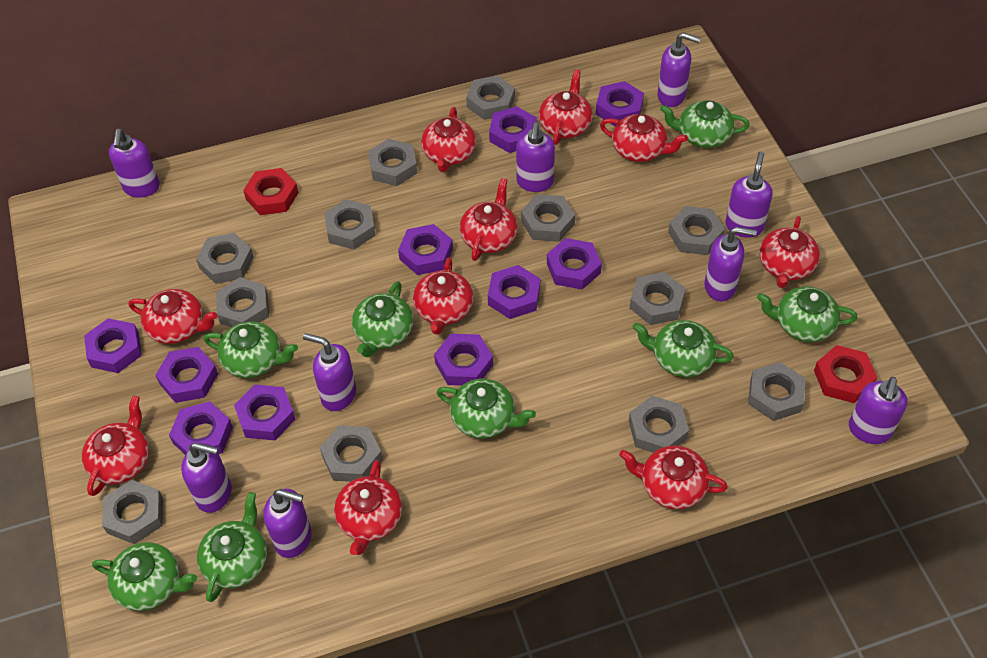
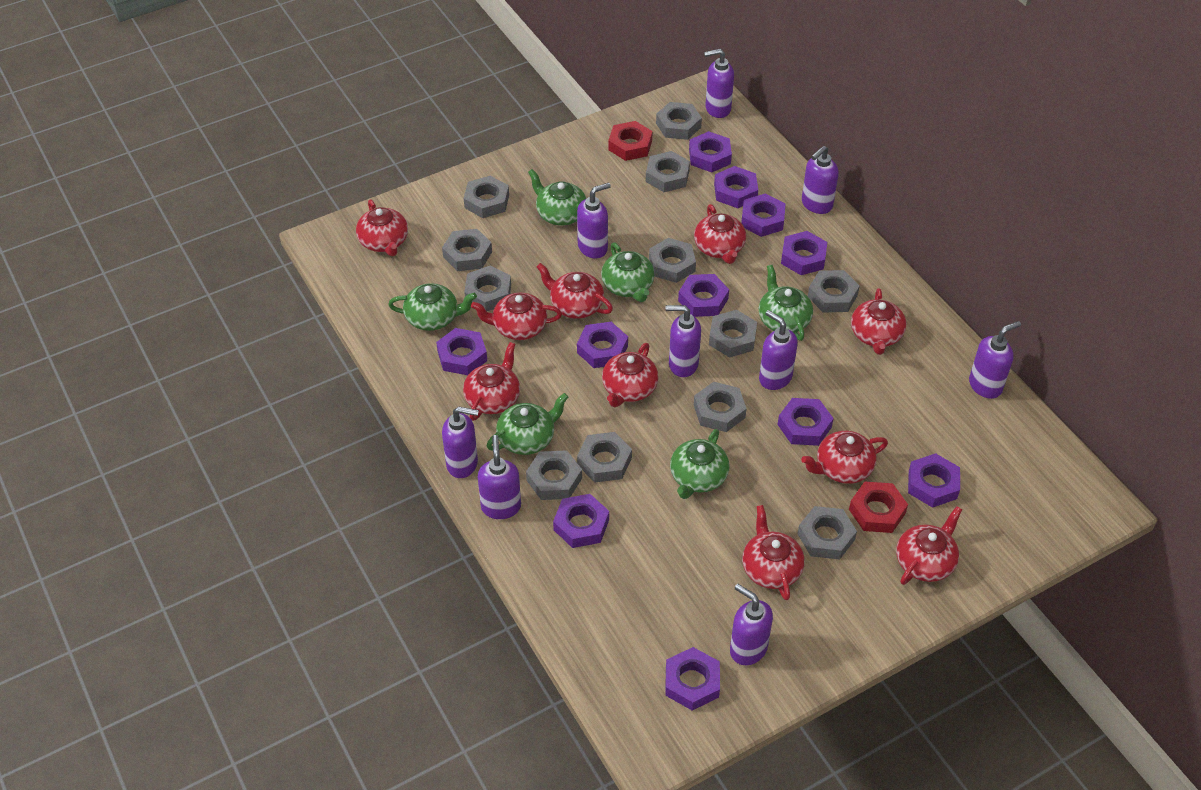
green teapot: [92,542,197,611] [197,492,267,602] [204,321,298,378] [352,281,413,357] [436,379,536,438] [632,320,734,377] [660,100,750,148] [757,287,858,342] = 8 -> [388,283,477,331] [487,393,568,455] [528,169,587,225] [601,242,655,302] [670,429,729,499] [759,265,813,341] = 6
purple nut: [84,318,142,373] [155,347,218,403] [169,401,233,455] [234,385,296,440] [398,224,453,275] [434,334,493,386] [488,265,540,319] [489,106,537,153] [547,238,602,290] [596,81,644,126] = 10 -> [436,328,487,375] [553,494,609,548] [577,322,628,368] [665,647,720,710] [678,274,729,317] [689,131,732,173] [714,166,758,208] [741,193,786,237] [778,398,834,446] [781,231,827,275] [908,453,960,508] = 11

